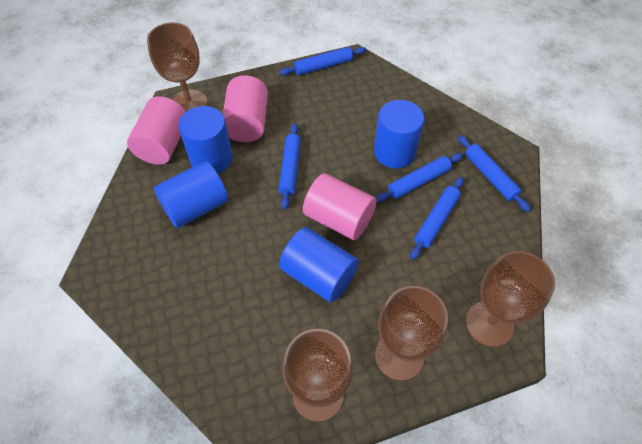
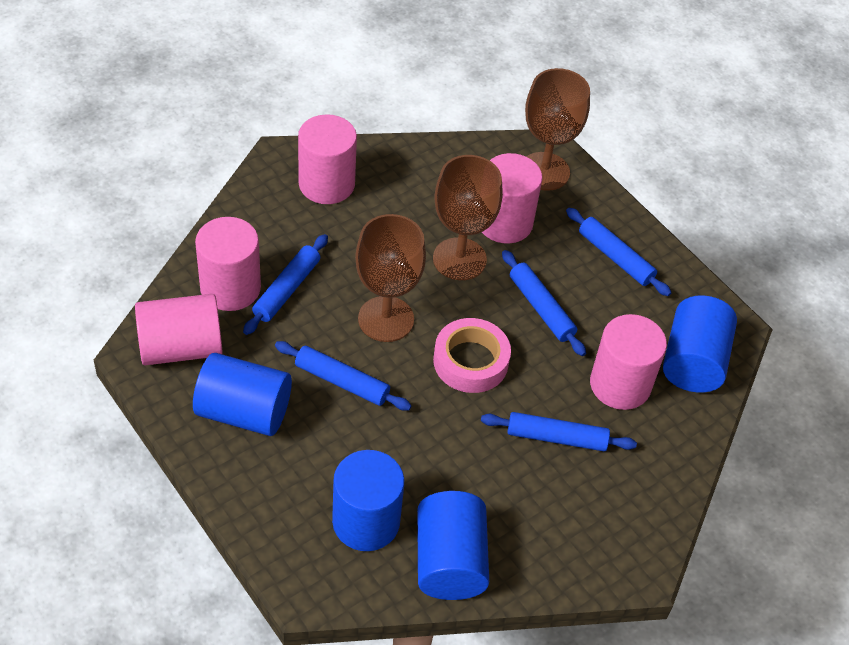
brown goblet: [147,22,208,112] [282,329,353,422] [375,286,448,381] [466,251,555,347] = 4 -> [355,214,426,342] [433,155,503,280] [525,68,590,191] = 3
pink cylinder: [127,96,186,165] [223,75,268,142] [303,173,376,240] = 3 -> [135,294,223,365] [195,217,261,311] [298,114,357,204] [482,153,543,244] [590,314,667,410] = 5
pink tape: none = 0 -> [433,318,511,393] = 1

